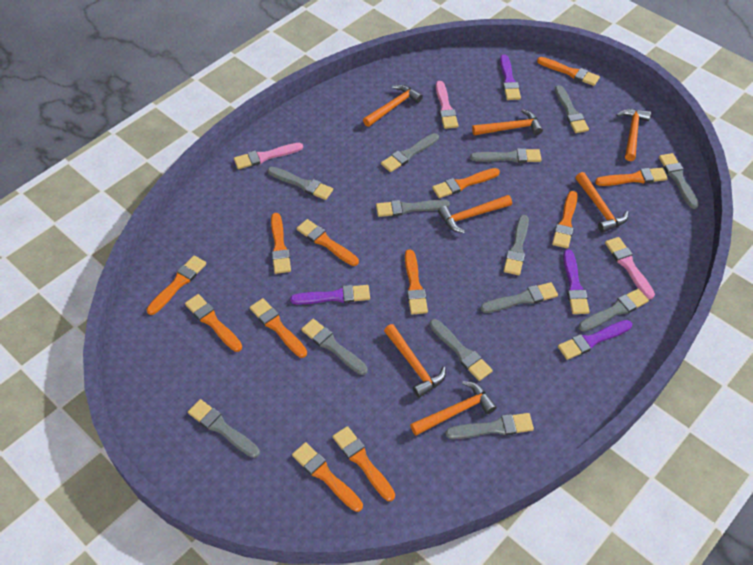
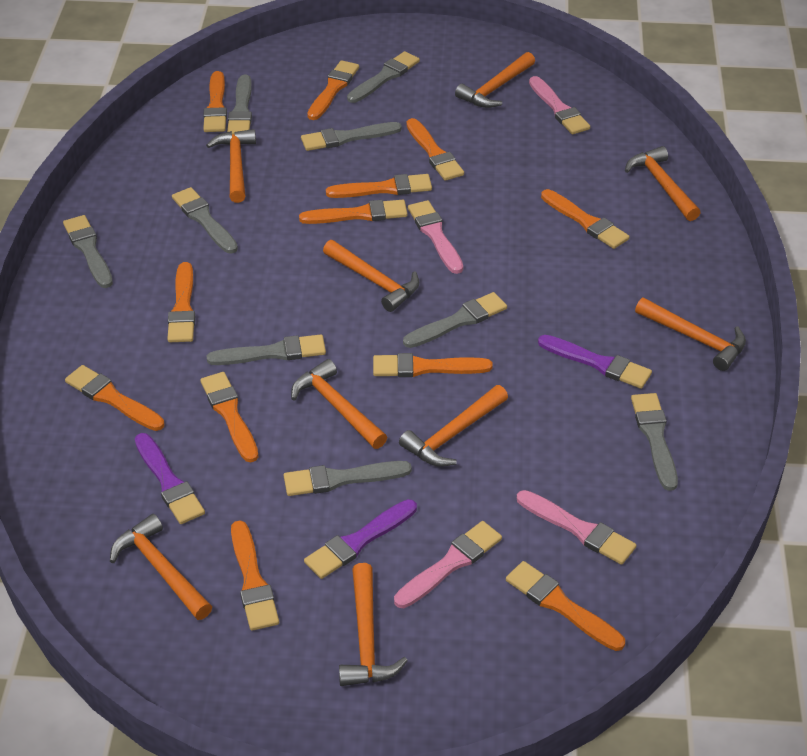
grey brush: [188,399,260,458] [268,167,333,200] [301,319,368,375] [376,200,450,217] [381,133,439,172] [430,319,493,381] [446,413,534,439] [470,148,541,163] [480,282,558,313] [504,215,529,275] [555,85,589,133] [579,289,649,332] [659,153,699,209] = 13 -> [63,215,113,288] [172,187,238,253] [206,334,326,365] [227,75,252,135] [284,461,412,496] [301,122,402,151] [347,51,420,103] [403,292,507,348] [631,393,678,491] = 9
orange hammer: [363,85,423,127] [384,324,446,398] [410,381,497,436] [438,195,512,233] [472,109,543,135] [575,172,629,233] [616,109,651,161] = 7 -> [110,514,212,620] [206,129,256,203] [291,359,387,449] [323,240,419,312] [339,563,408,686] [399,385,508,467] [455,52,535,108] [625,146,701,221] [635,298,746,371] = 9
pink brush: [234,143,303,169] [436,81,458,129] [605,237,655,299] = 3 -> [394,521,502,608] [408,200,463,274] [517,490,637,565] [529,76,590,134] = 4
purple brush: [290,285,370,304] [500,55,521,100] [558,320,632,360] [563,249,590,314] = 4 -> [135,433,205,524] [304,499,417,579] [538,335,652,389] = 3

